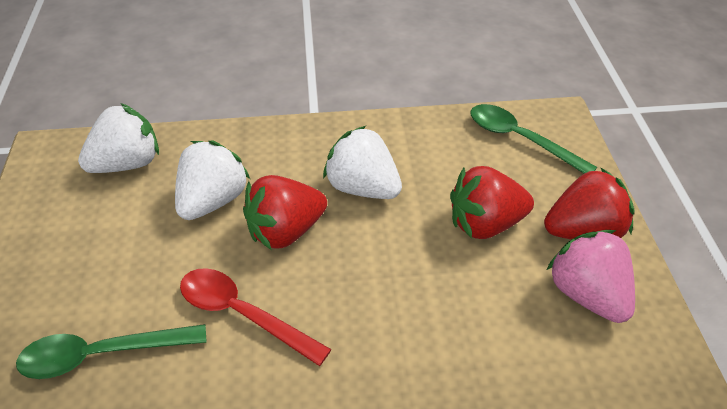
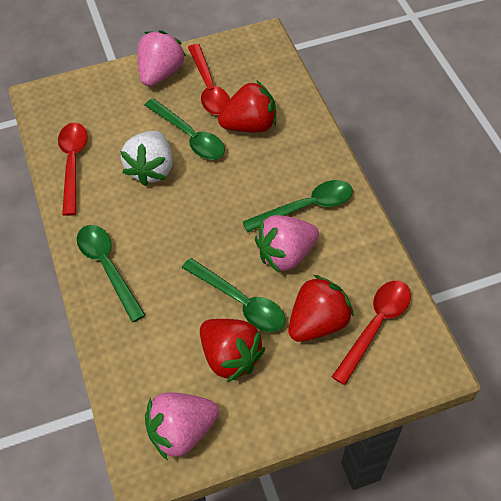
green spoon: [16,324,207,379] [470,104,597,173] = 2 -> [77,225,146,322] [145,98,225,160] [182,258,285,332] [243,180,353,232] = 4
pink strawberry: [547,230,635,323] = 1 -> [138,30,186,86] [145,392,219,460] [255,215,319,273] = 3
red spoon: [180,268,331,366] = 1 -> [58,123,88,216] [188,44,230,115] [332,281,411,385] = 3
white strawberry: [78,103,159,173] [175,141,250,220] [323,126,402,199] = 3 -> [120,131,173,186] = 1

